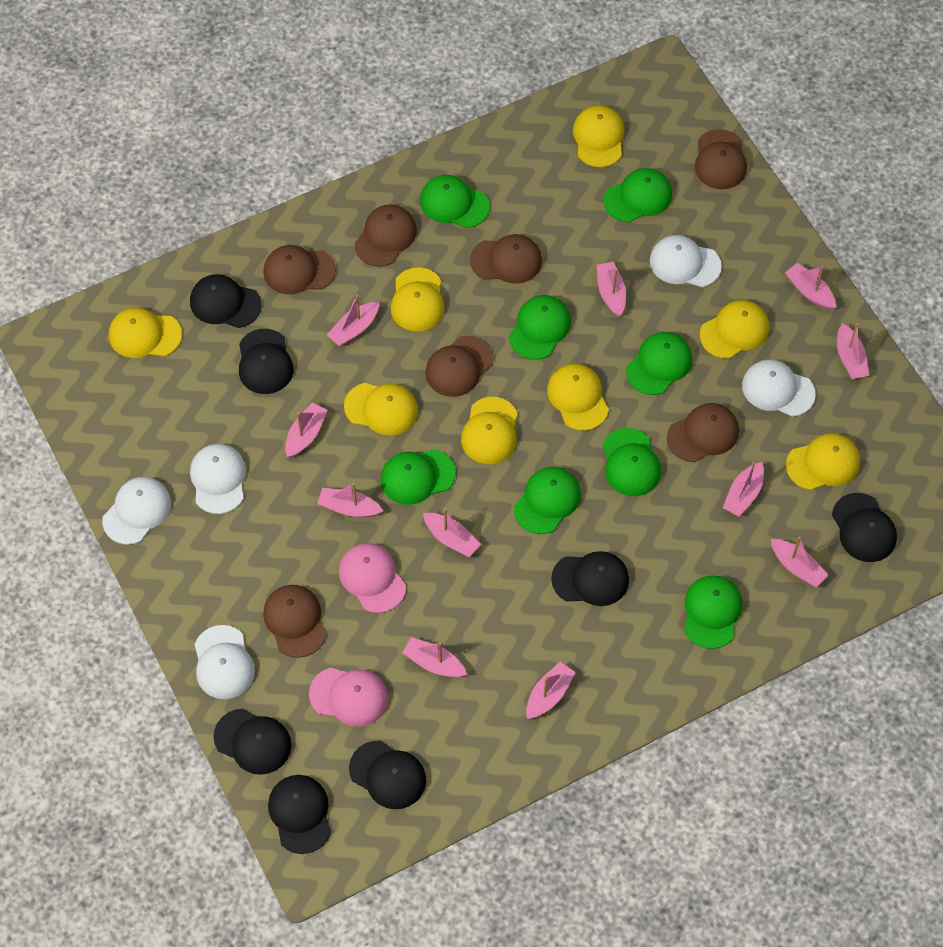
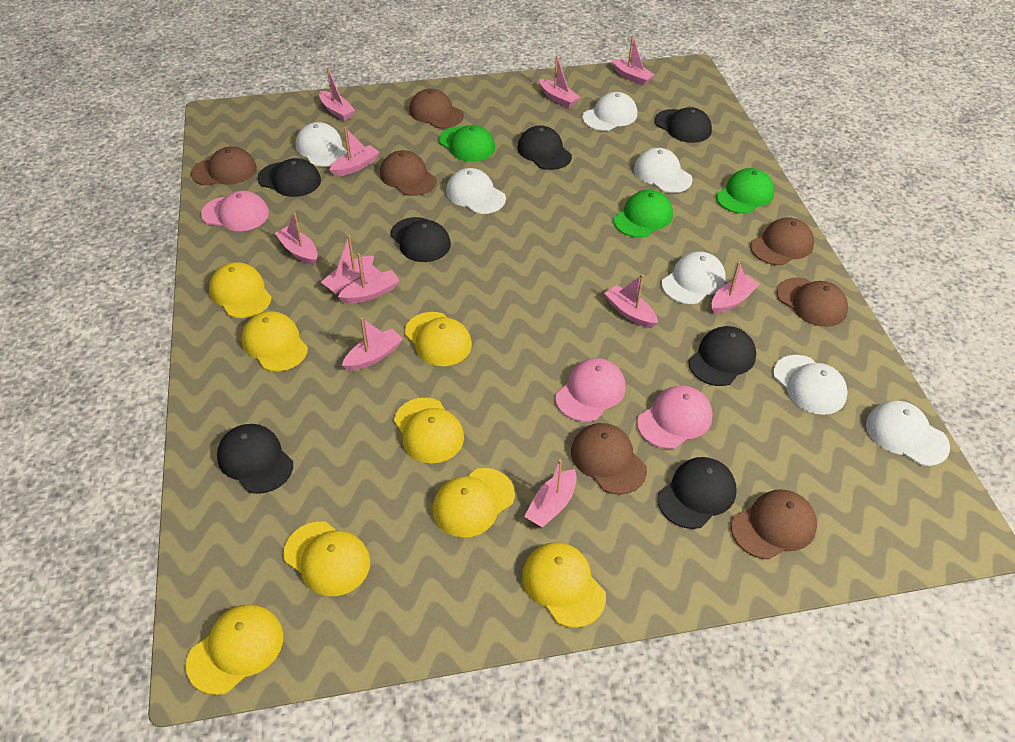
green cap: [380,449,456,505] [420,175,490,228] [509,295,571,360] [514,467,581,534] [603,428,661,496] [604,168,672,222] [626,332,692,395] [684,575,742,649] = 8 -> [439,125,495,162] [614,190,673,238] [716,168,774,214] = 3
pink cap: [309,668,388,727] [339,543,406,613] = 2 -> [201,191,269,231] [555,358,626,422] [637,386,713,449] = 3
white cap: [102,477,171,545] [190,444,246,514] [194,625,255,699] [650,235,722,287] [742,359,816,417] = 5 -> [296,122,347,167] [446,168,506,214] [582,92,637,131] [634,148,693,193] [662,251,726,304] [773,355,848,415] [866,401,950,466] = 7

